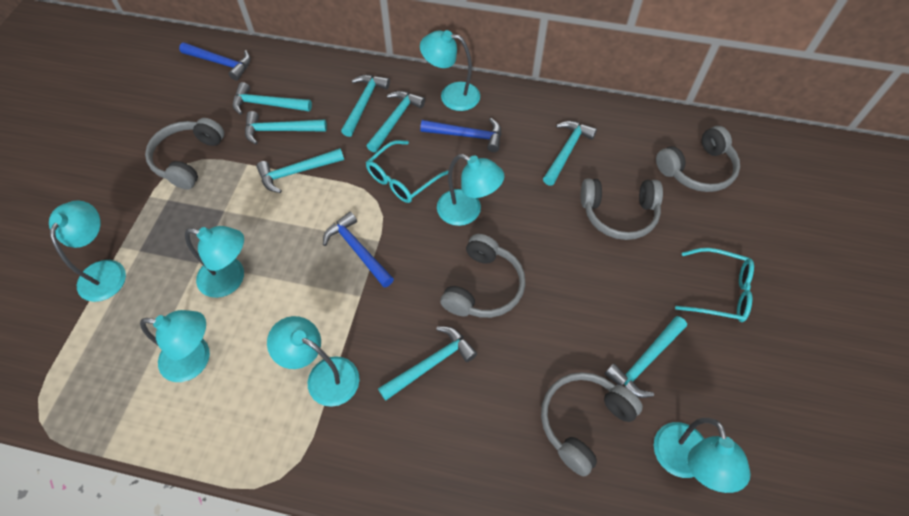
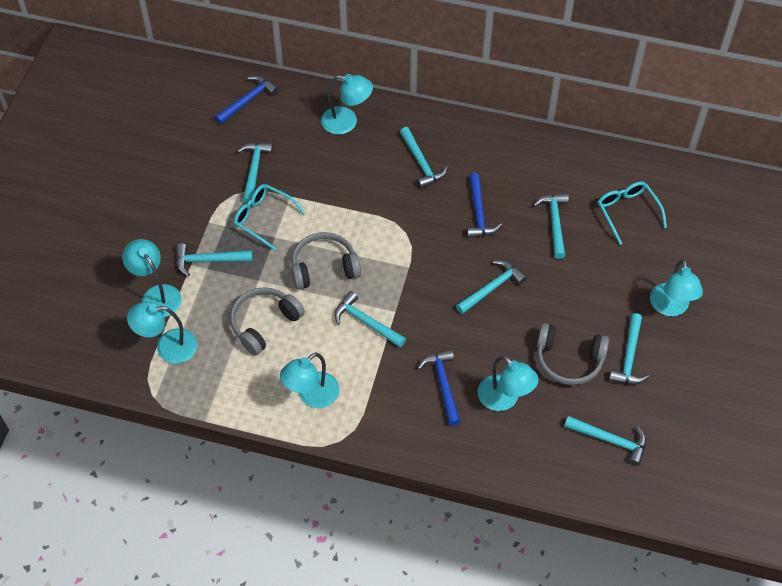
grey headphones: [145,118,224,190] [440,234,525,318] [541,372,643,476] [581,179,663,240] [656,126,740,192] = 5 -> [230,287,305,355] [291,232,361,290] [537,323,609,385] = 3
turquoise lamp: [49,200,126,302] [140,310,210,382] [185,226,244,298] [267,316,360,407] [420,30,480,111] [437,154,504,226] [654,418,751,493] = 7 -> [122,239,182,317] [127,301,197,364] [280,352,340,408] [321,74,373,135] [478,355,539,411] [650,259,703,316] = 6

